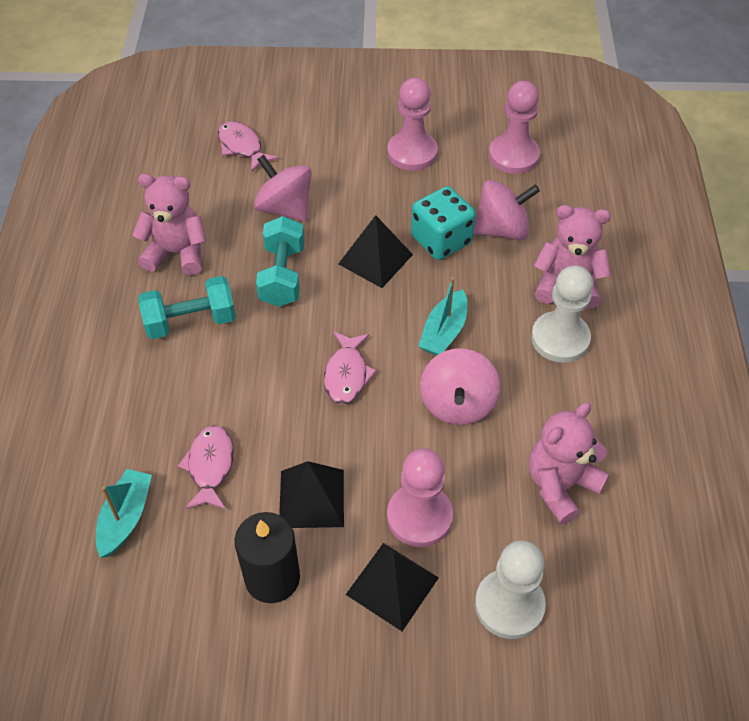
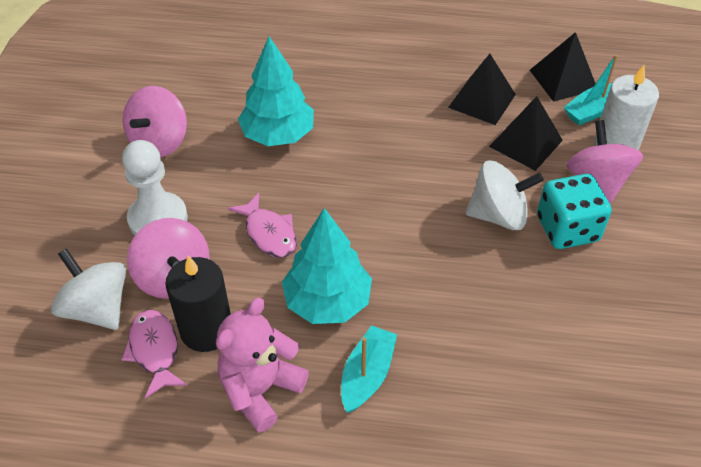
pink fish: [178,425,234,509] [218,121,278,172] [324,331,377,404] = 3 -> [121,310,188,399] [228,193,297,258] = 2
pink pawn: [387,77,438,171] [387,448,453,547] [489,81,540,174] = 3 -> none = 0
pink teddy bear: [133,173,207,275] [529,402,610,524] [534,205,611,309] = 3 -> [216,298,309,433] = 1
turquoise dumbbell: [138,276,236,339] [256,216,304,307] = 2 -> none = 0
turquoise tree: none = 0 -> [238,36,314,146] [282,208,372,324] = 2
white candle: none = 0 -> [594,65,659,150] = 1
white pawn: [475,540,546,639] [531,265,593,363] = 2 -> [122,140,188,236] = 1
white spinning top: none = 0 -> [51,248,126,330] [465,160,543,230] = 2

